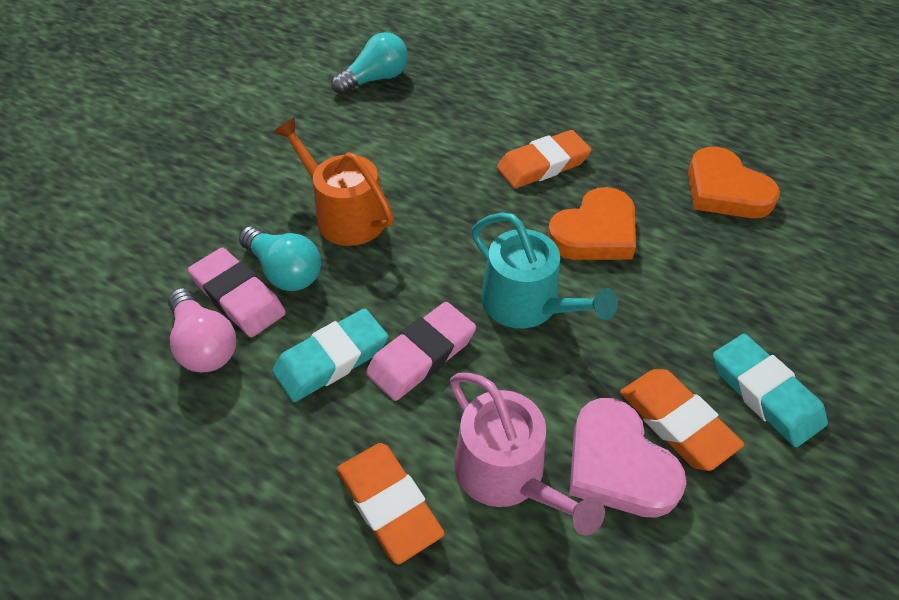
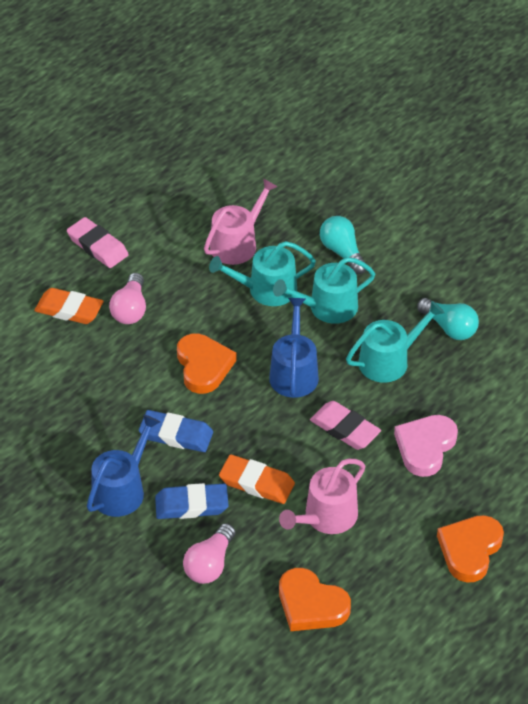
blue eraser: none = 0 -> [139,410,213,452] [155,483,229,519] = 2
blue watering can: none = 0 -> [87,414,160,517] [269,298,319,398] = 2
orange eraser: [337,443,445,564] [497,130,592,189] [620,369,744,471] = 3 -> [34,288,104,324] [219,455,295,504] = 2
orange heart: [547,187,636,260] [688,147,780,218] = 2 -> [177,333,237,394] [279,568,351,631] [437,515,504,583] = 3
orange watering can: [274,118,394,246] = 1 -> none = 0
pink light bulb: [168,288,236,372] = 1 -> [109,273,146,324] [183,523,235,584] = 2
pink watering can: [450,373,605,535] = 1 -> [204,178,278,265] [279,459,365,534] = 2
turquoise eraser: [272,308,389,402] [713,334,828,447] = 2 -> none = 0
turquoise watering can: [472,212,618,328] = 1 -> [209,241,316,306] [273,257,375,324] [346,301,444,383] = 3

